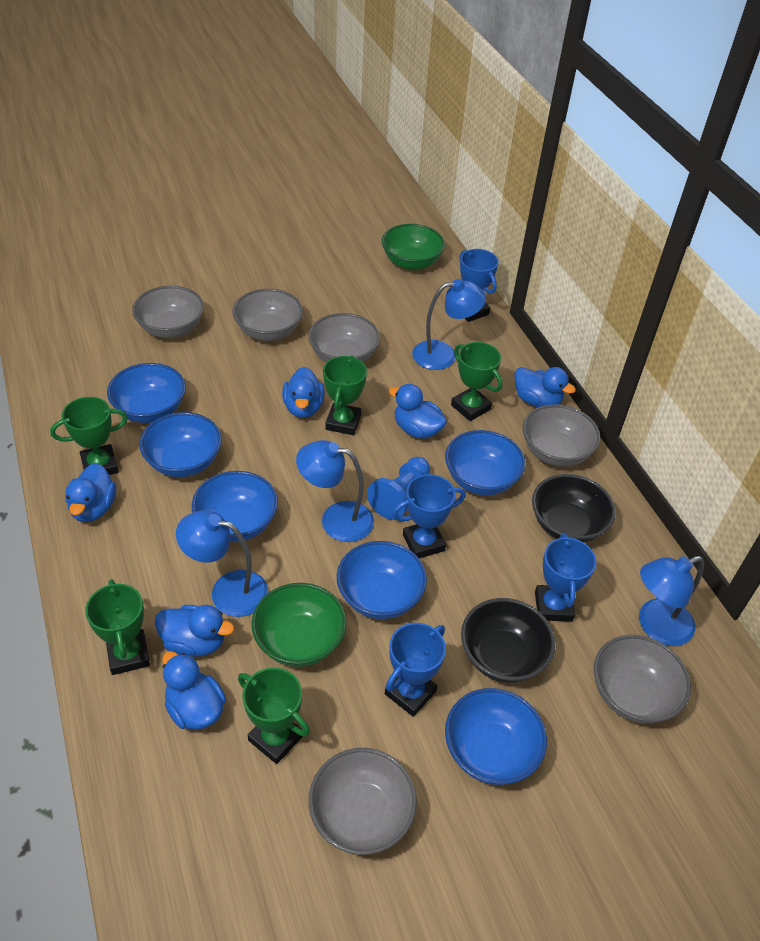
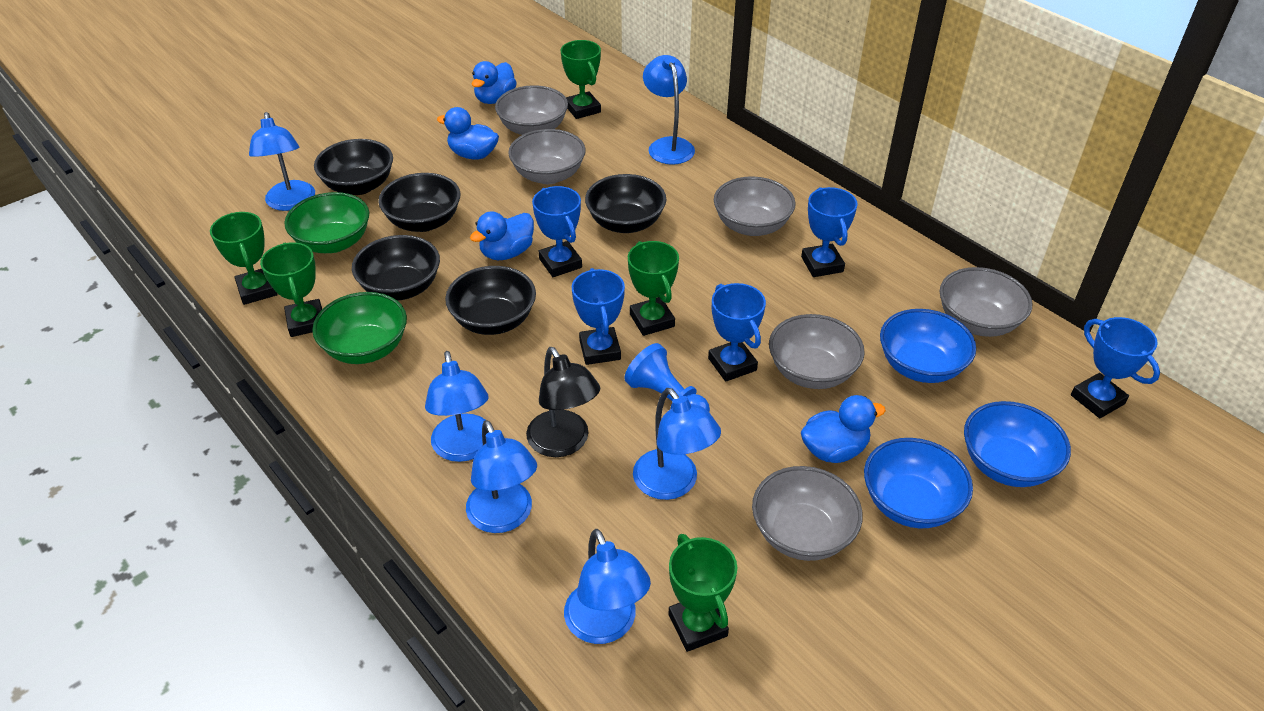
black bowl: [461,598,555,683] [532,474,616,543] = 2 -> [314,139,393,195] [352,235,440,301] [378,173,460,232] [445,266,536,335] [585,174,667,233] = 5
black lamp: none = 0 -> [526,347,600,457] = 1
blue bowl: [107,363,186,423] [139,412,222,477] [192,471,278,542] [337,541,427,619] [445,430,525,495] [445,688,547,785] = 6 -> [864,438,973,528] [880,309,976,383] [964,401,1071,487] = 3
blue duck: [65,463,116,522] [155,605,234,657] [162,651,226,730] [282,367,325,418] [389,384,447,439] [514,367,576,408] = 6 -> [437,107,499,160] [470,211,534,260] [472,61,517,104] [801,395,886,463] = 4
blue lamp: [176,510,268,617] [296,440,374,542] [412,279,486,370] [639,556,704,646] = 4 -> [249,112,315,211] [425,351,488,462] [466,420,537,533] [564,529,651,644] [633,388,721,500] [643,55,695,165] = 6
blue trophy: [385,623,446,717] [392,474,466,558] [460,249,499,322] [535,533,596,622] = 4 -> [532,186,582,277] [572,268,625,365] [708,283,766,382] [801,187,858,277] [1071,317,1160,418] = 5

